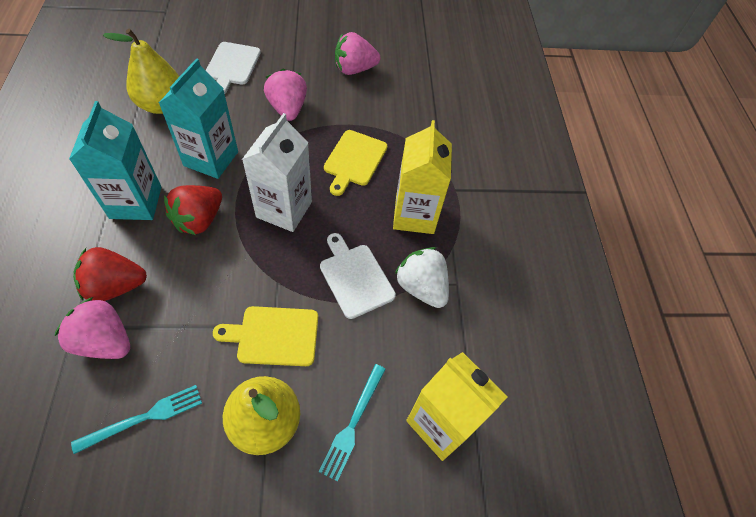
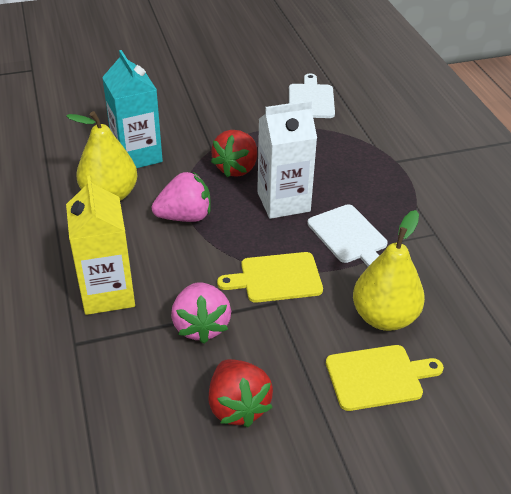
pink strawberry: [55,297,130,359] [264,69,307,121] [335,32,380,75] = 3 -> [152,172,211,222] [171,282,231,344] = 2
turquoise carton: [69,101,161,220] [159,58,238,179] = 2 -> [102,50,163,168] = 1
turquoise fork: [71,385,202,454] [319,364,386,482] = 2 -> none = 0
white strawberry: [395,247,449,308] = 1 -> none = 0
yellow carton: [393,120,452,234] [406,352,507,461] = 2 -> [66,175,135,315] = 1

